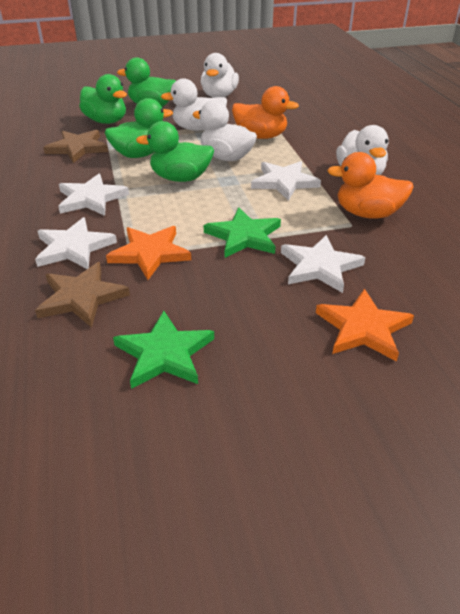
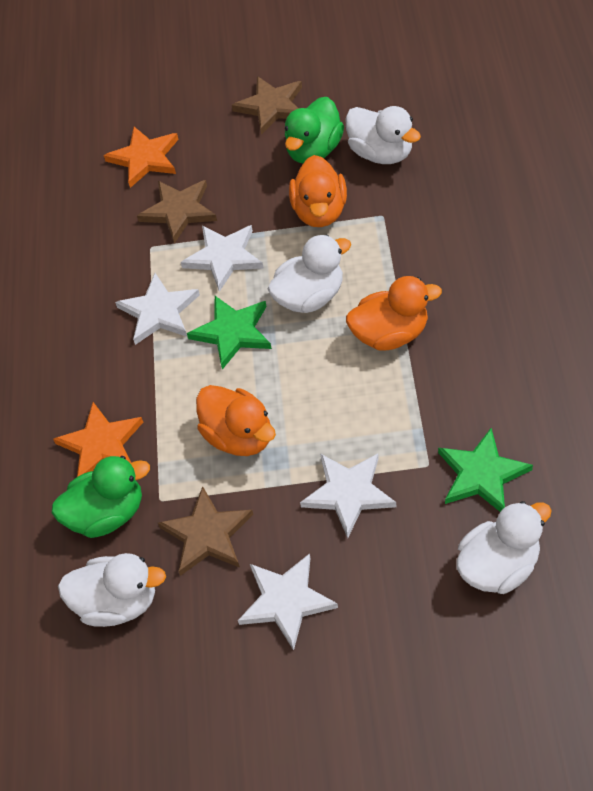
brown star: [35,262,130,328] [43,130,108,163] = 2 -> [137,180,217,243] [158,486,253,576] [232,76,302,135] = 3
green duck: [79,74,127,124] [105,98,173,158] [117,57,176,107] [136,121,214,182] = 4 -> [52,456,150,538] [285,97,344,163] = 2
orange duck: [232,86,299,139] [327,152,414,219] = 2 -> [196,385,276,456] [289,155,347,227] [346,276,442,350] = 3

